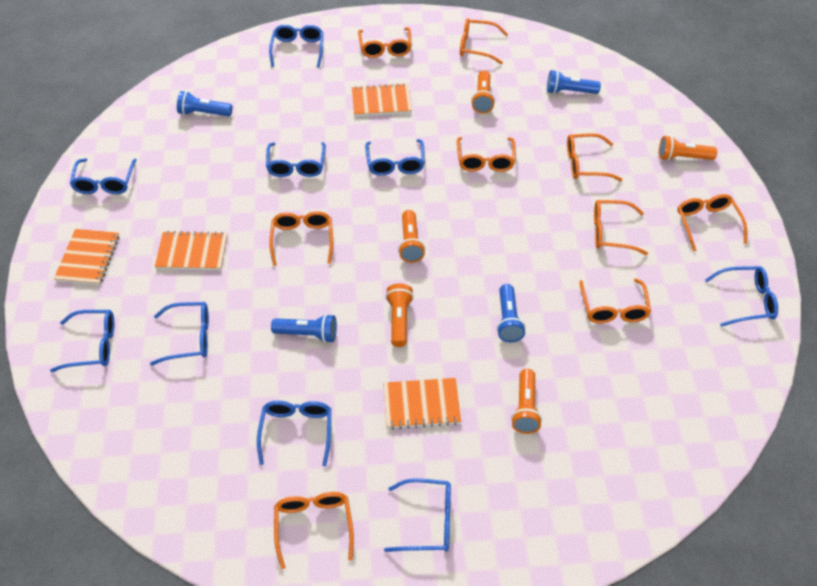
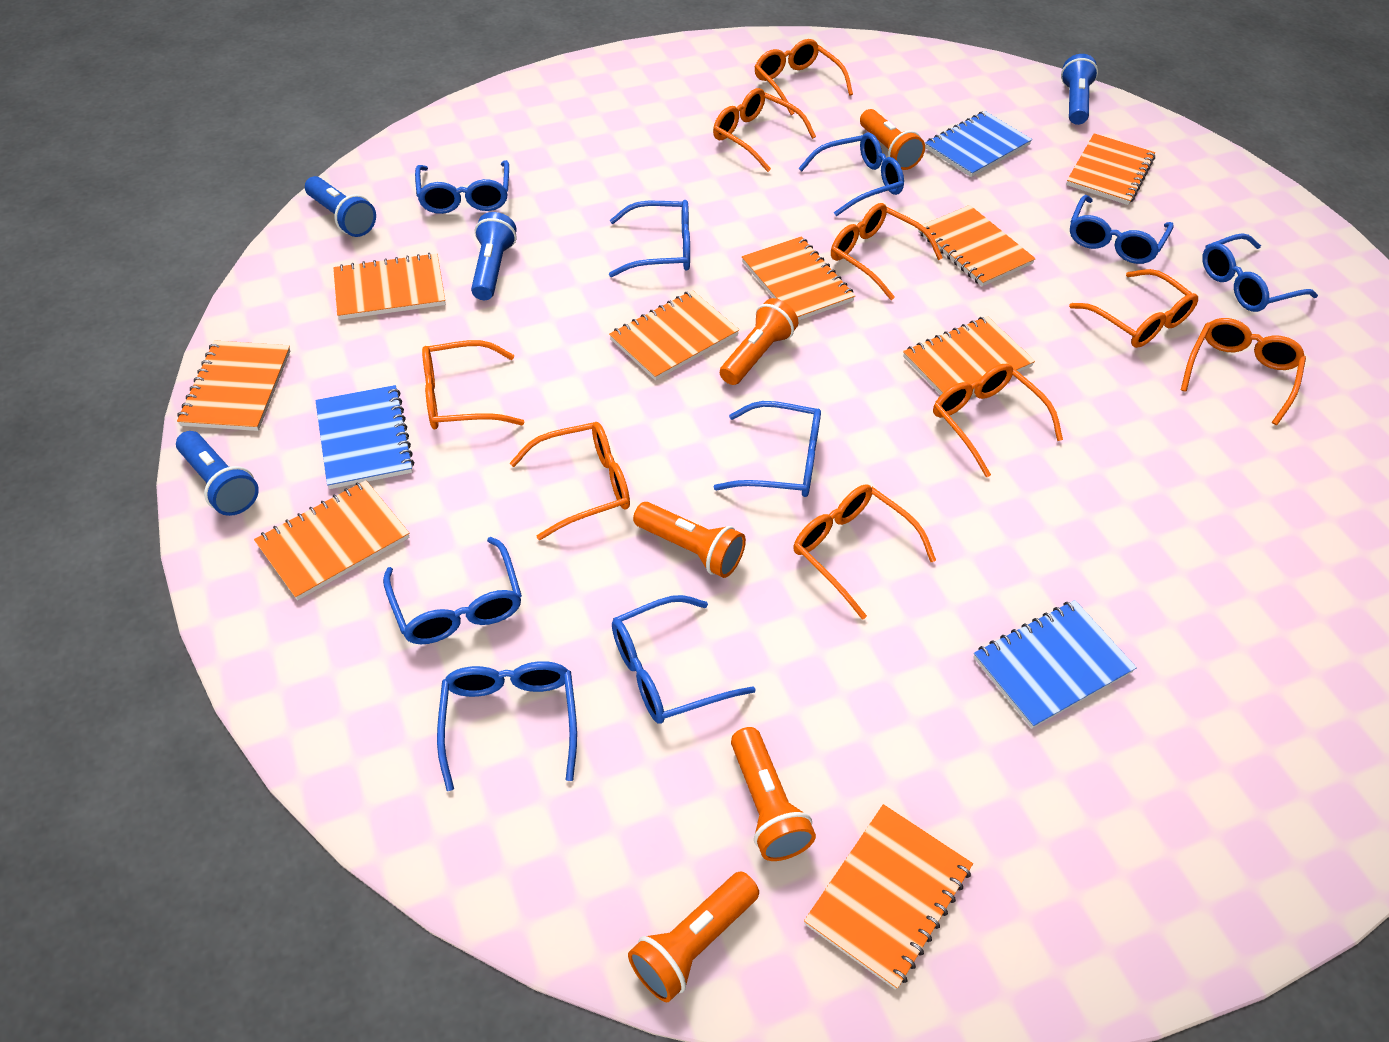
blue notebook: none = 0 -> [315,385,414,489] [925,111,1032,177] [973,600,1137,729] = 3
orange notebook: [54,229,120,285] [155,231,227,270] [352,83,412,117] [383,378,461,430] = 4 -> [177,340,290,431] [254,480,410,600] [333,253,445,320] [609,290,739,380] [742,237,855,321] [804,804,973,990] [903,316,1035,395] [918,205,1036,286] [1066,133,1155,205] = 9

